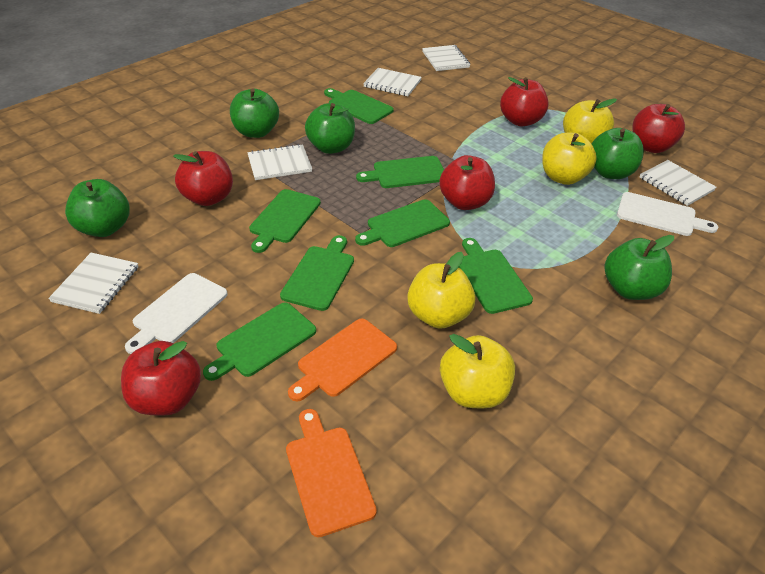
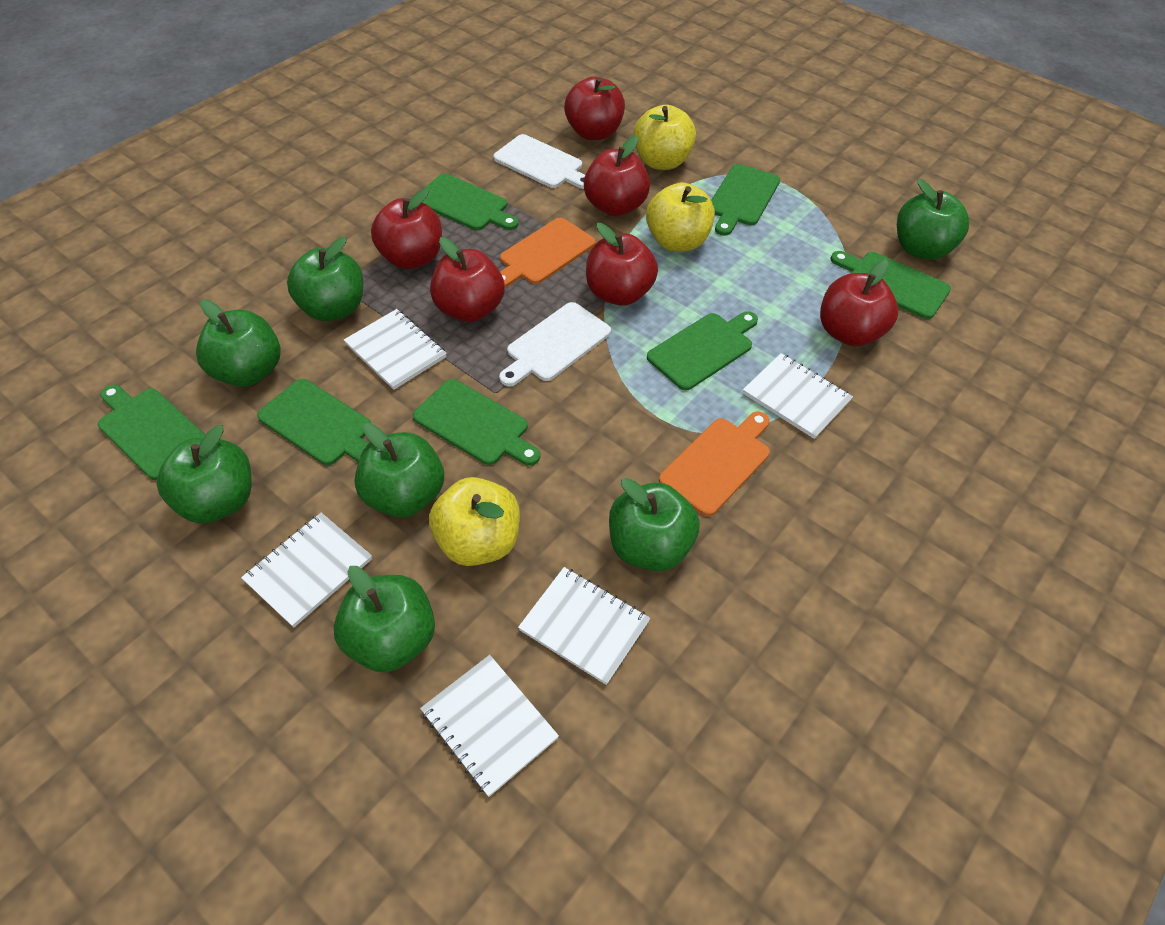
green apple: [65,179,130,237] [230,88,279,138] [305,103,355,154] [591,128,644,179] [604,235,674,300] = 5 -> [157,425,252,524] [196,300,280,387] [287,237,363,321] [334,566,435,672] [355,423,444,517] [609,478,700,571] [897,179,969,260] = 7
red apple: [121,341,201,416] [173,151,233,206] [439,155,495,210] [500,77,549,126] [632,104,685,153] = 5 -> [371,188,442,269] [430,237,505,322] [564,76,625,140] [584,136,650,216] [586,223,658,306] [820,259,898,347] = 6
yellow apple: [407,252,476,329] [440,334,515,408] [542,132,597,185] [563,98,617,143] = 4 -> [429,477,520,566] [633,105,696,170] [646,182,715,252] = 3

